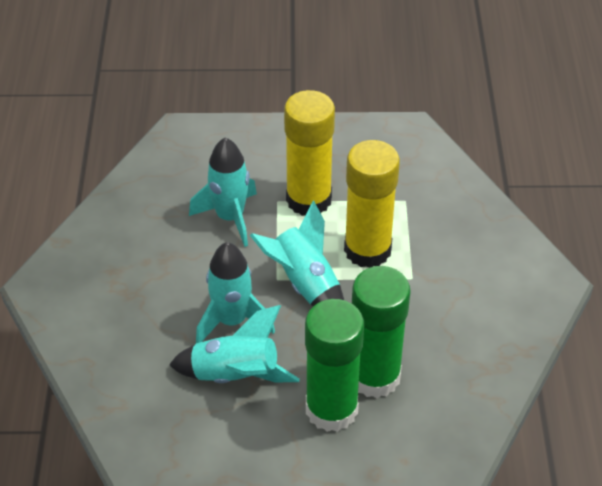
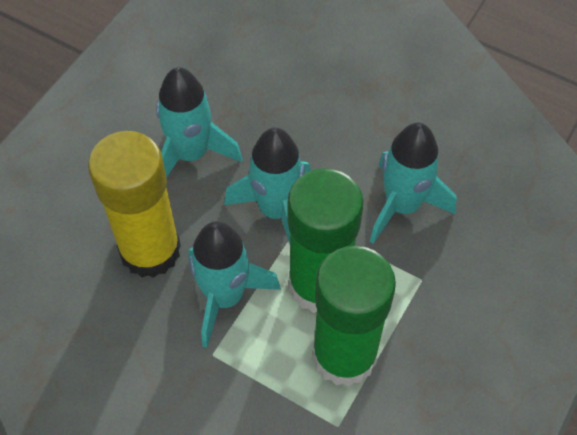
yellow glue stick: [284,90,335,216] [344,140,400,268] = 2 -> [88,131,181,278] = 1

